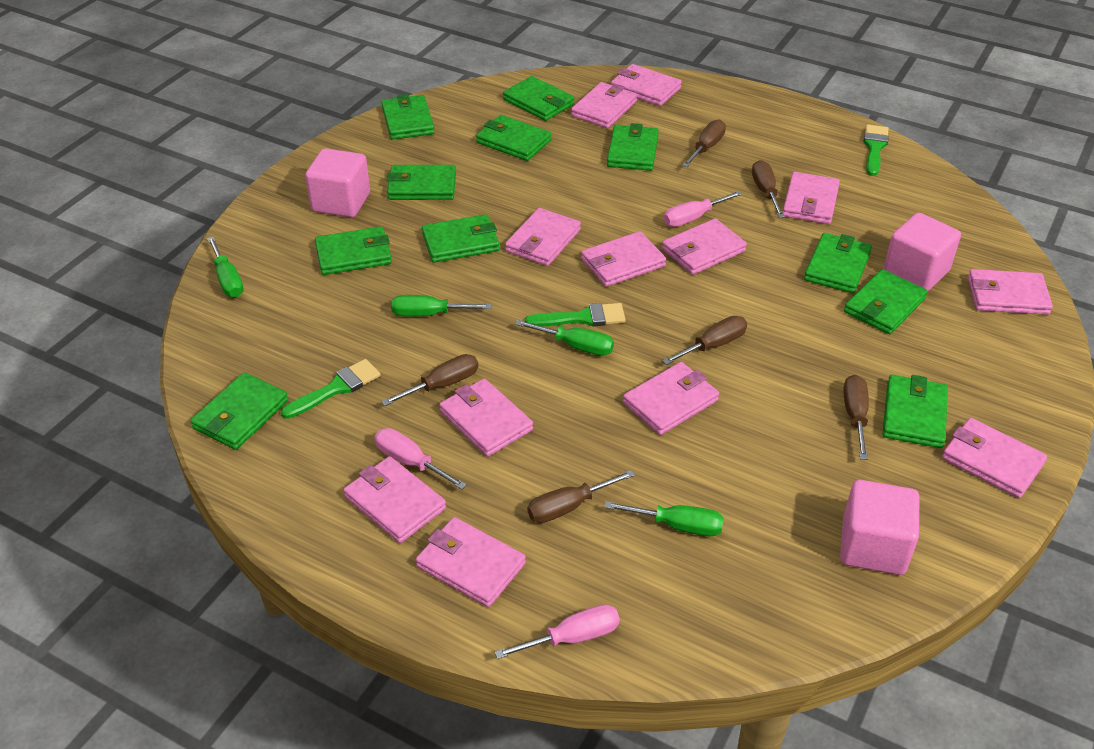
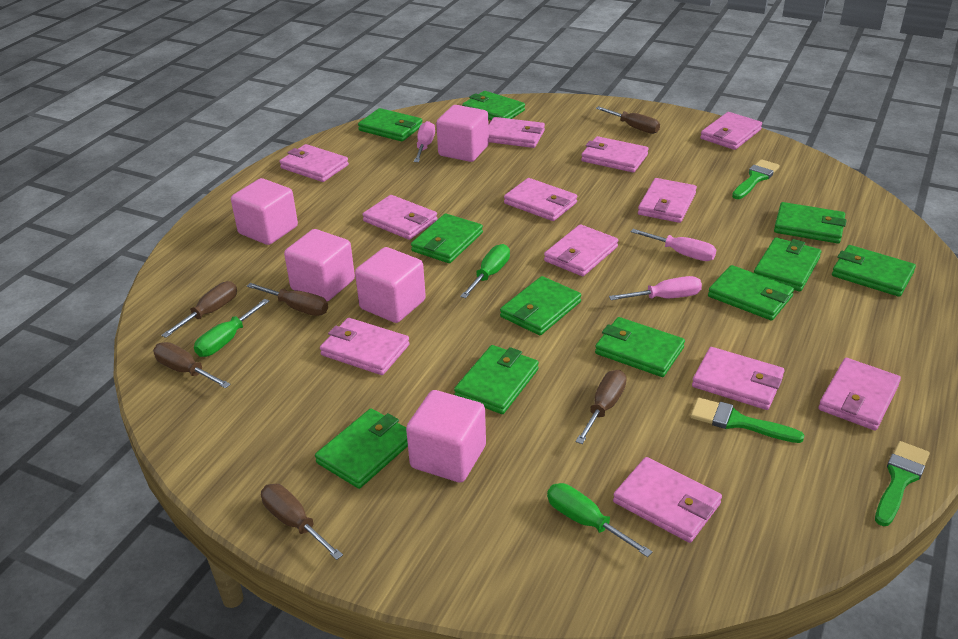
green screwdriver: [207,237,244,297] [391,295,492,317] [515,320,614,356] [604,501,724,536] = 4 -> [194,299,269,357] [460,244,510,298] [547,483,652,557] = 3
pink cube: [305,148,370,218] [840,480,920,575] [883,213,961,291] = 3 -> [231,178,298,245] [284,229,355,301] [355,247,426,323] [406,390,486,483] [436,105,489,162] = 5

